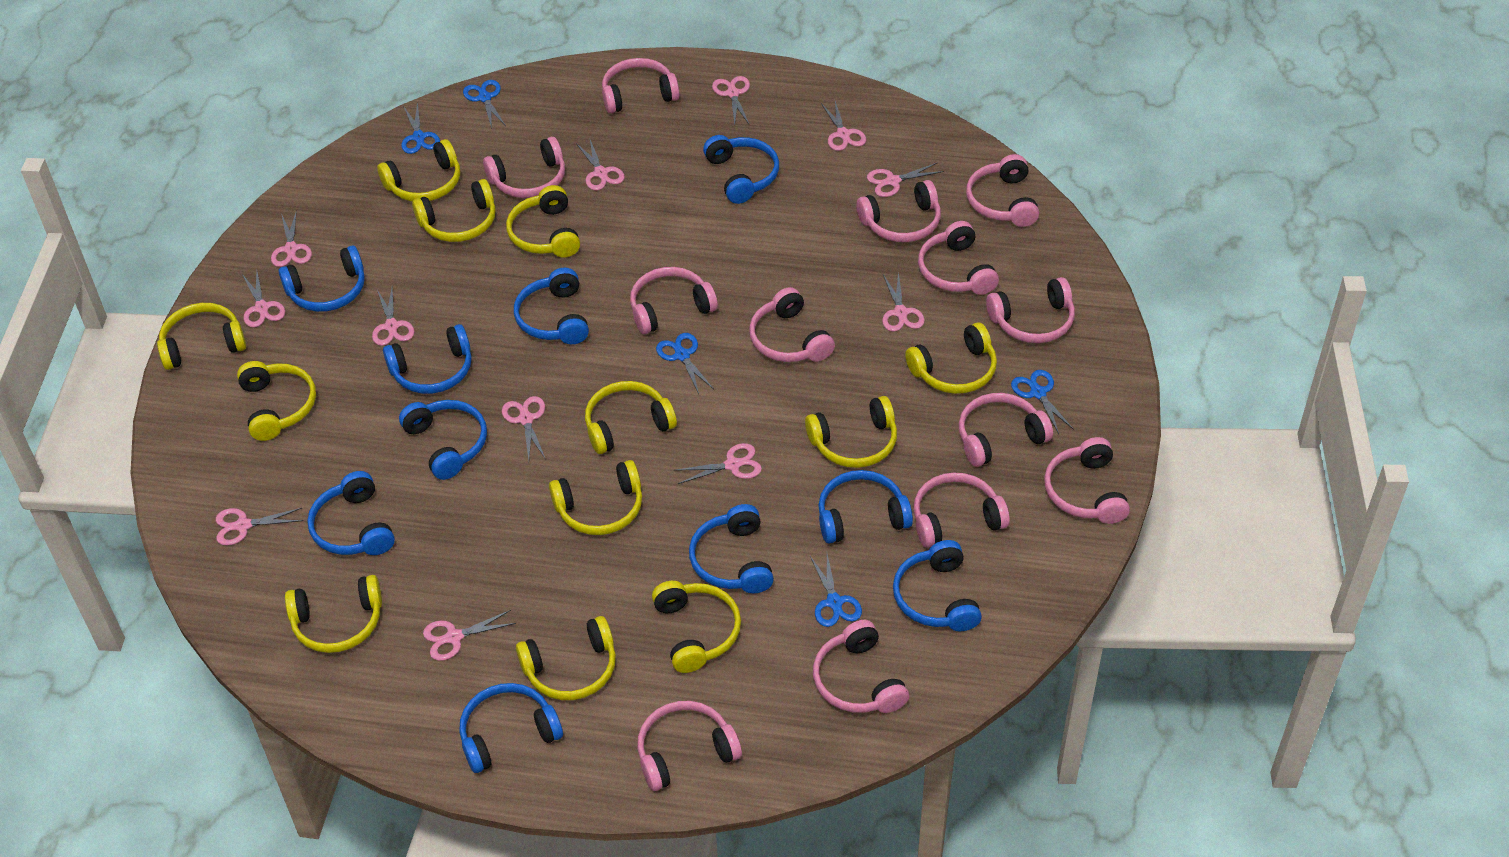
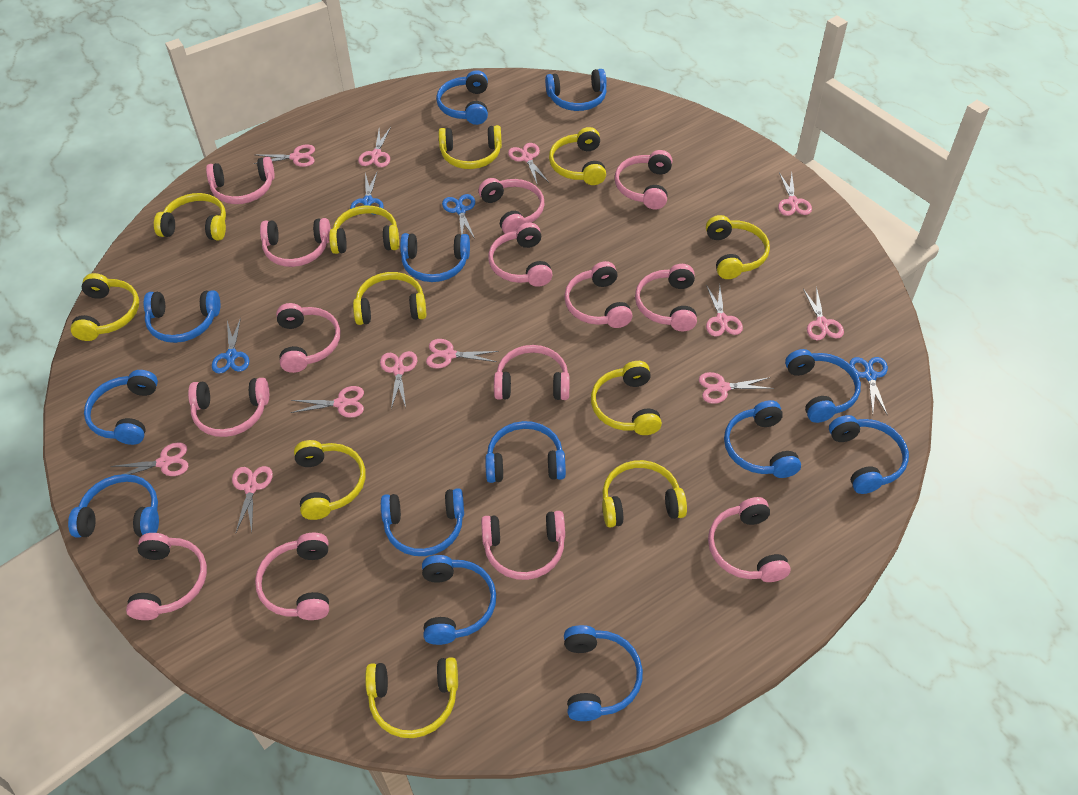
blue headphones: [279,246,365,312] [307,471,395,555] [383,324,472,394] [399,400,487,480] [459,683,563,773] [514,268,589,344] [689,504,774,594] [703,135,779,204] [818,470,913,544] [893,540,982,631] = 10 -> [68,474,159,538] [84,370,158,445] [144,290,220,343] [381,488,464,556] [400,233,470,282] [422,555,496,645] [436,70,488,125] [485,421,566,483] [545,69,607,111] [564,625,643,721] [724,400,801,478] [785,349,861,423] [829,415,909,494] = 13
blue scissors: [401,102,440,154] [463,80,506,129] [656,333,714,394] [810,554,862,627] [1011,370,1074,434] = 5 -> [212,318,249,374] [350,172,384,215] [442,194,475,239] [849,357,888,416] = 4
pink headphones: [483,137,565,198] [602,58,680,113] [630,267,718,334] [637,701,742,791] [749,287,835,362] [813,620,909,713] [857,180,941,242] [914,472,1010,548] [918,221,999,295] [959,393,1053,467] [966,154,1039,227] [986,277,1075,343] [1044,437,1130,524] = 13 -> [126,533,207,620] [188,378,269,437] [206,157,275,204] [255,533,329,620] [260,218,331,267] [276,303,340,373] [479,178,545,234] [481,511,565,580] [488,223,553,287] [494,345,569,400] [564,261,633,328] [615,150,672,209] [635,264,697,331] [708,497,791,582] = 14
yellow headphones: [157,303,246,370] [237,361,316,441] [285,575,382,653] [377,139,460,201] [412,179,496,242] [506,185,580,258] [516,616,616,700] [549,460,642,535] [585,381,677,454] [652,581,741,673] [805,396,897,468] [905,322,997,394] = 12 -> [70,273,139,341] [154,193,226,241] [294,440,365,520] [329,206,399,254] [353,272,426,325] [365,657,458,738] [439,125,502,169] [549,127,606,185] [591,361,662,435] [602,460,687,528] [706,215,770,279] = 11

